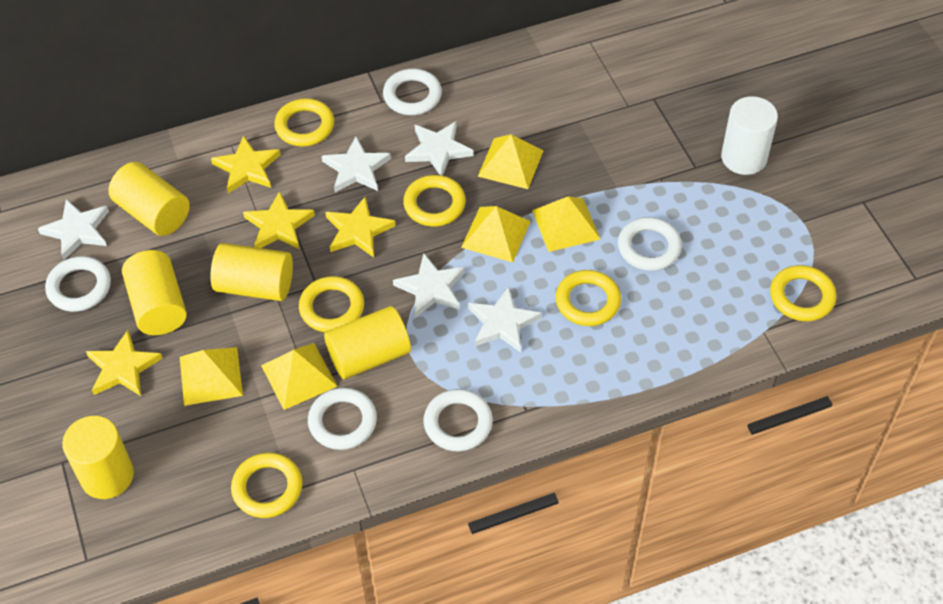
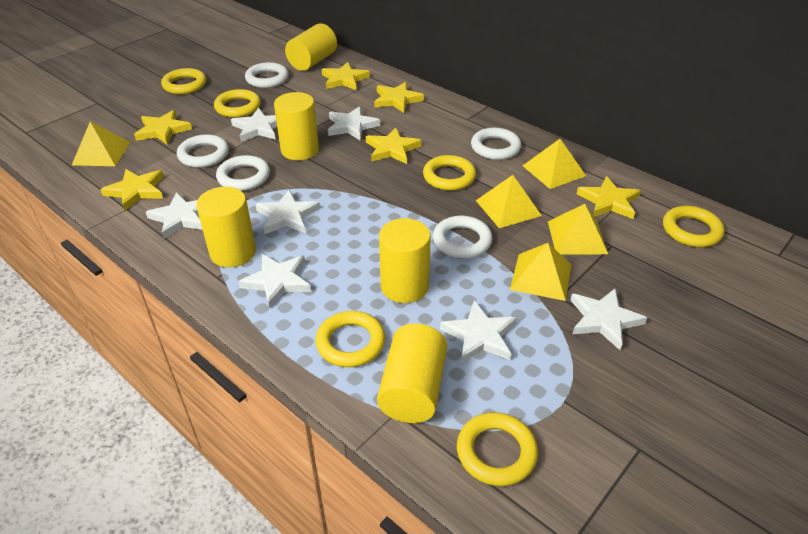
white cylinder: [721,96,778,175] = 1 -> none = 0
white star: [38,199,109,260] [321,136,391,192] [393,253,465,318] [405,121,474,176] [468,286,541,353] = 5 -> [146,192,203,239] [231,108,277,142] [238,254,311,308] [255,190,320,234] [328,106,380,141] [440,300,517,363] [570,289,647,350] = 7
yellow star: [86,330,163,396] [211,135,281,193] [243,191,315,249] [325,197,395,257] = 4 -> [100,169,164,211] [134,110,192,145] [322,62,370,90] [366,127,422,164] [374,82,424,113] [577,176,641,219] = 6

